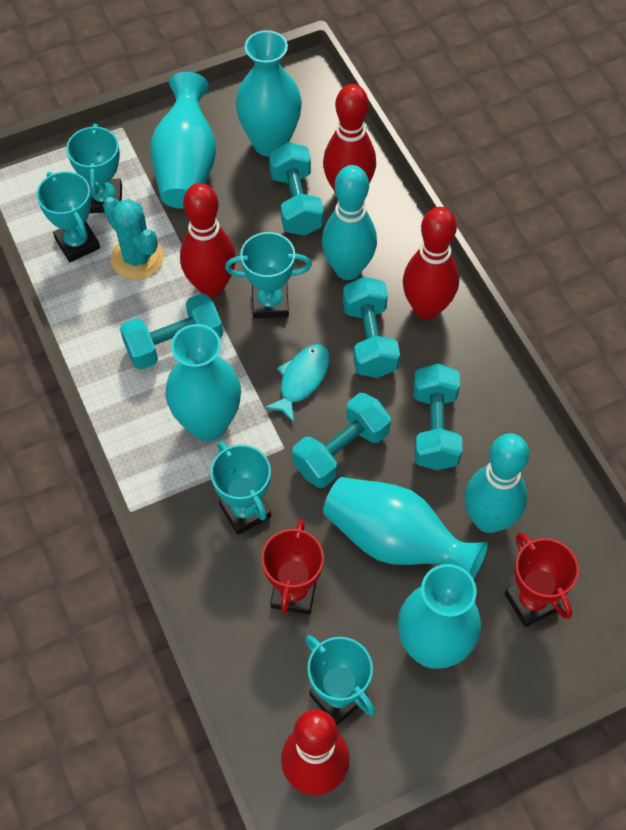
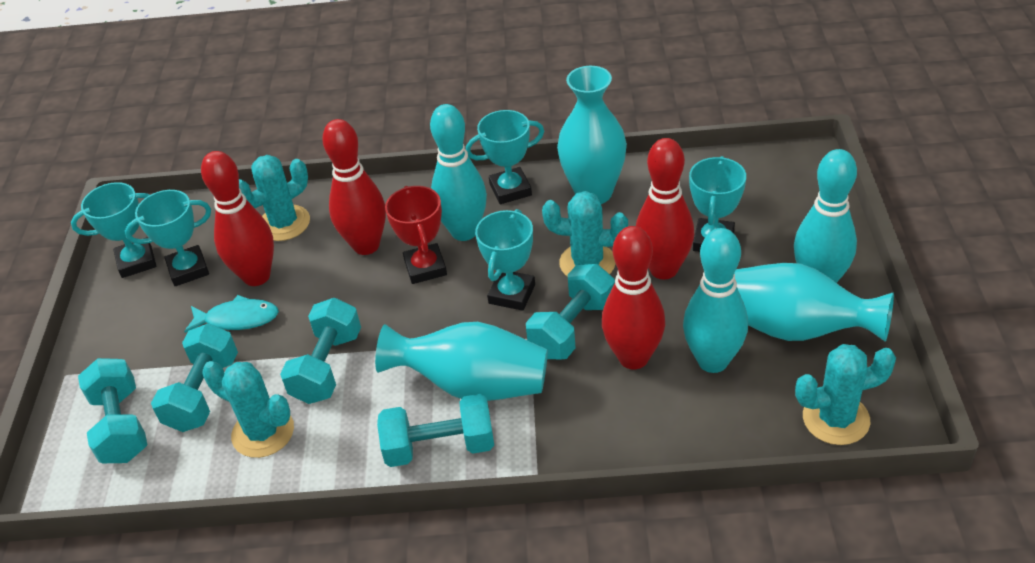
red trophy: [261,520,324,615] [505,533,579,627] = 2 -> [385,186,447,284] = 1
turquoise bowling pin: [322,165,377,280] [464,433,529,533] = 2 -> [430,104,487,241] [683,228,748,373] [794,149,857,283] = 3
turquoise cactus: [103,197,164,280] = 1 -> [202,361,294,458] [239,155,310,241] [542,191,628,277] [795,344,896,445] = 4
turquoise vase: [150,72,216,209] [165,324,241,441] [236,30,302,157] [323,477,488,579] [398,564,481,669] = 5 -> [375,322,548,401] [557,66,627,204] [734,263,894,342] = 3

